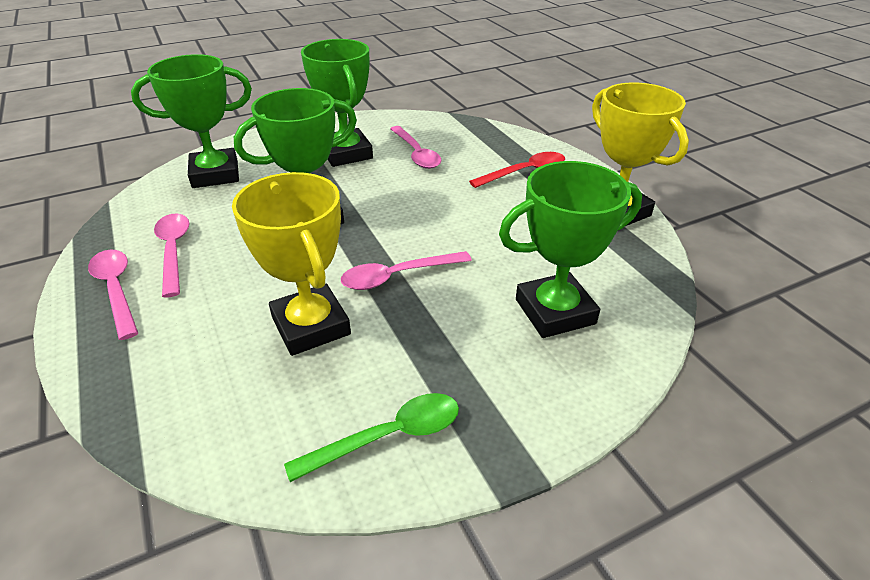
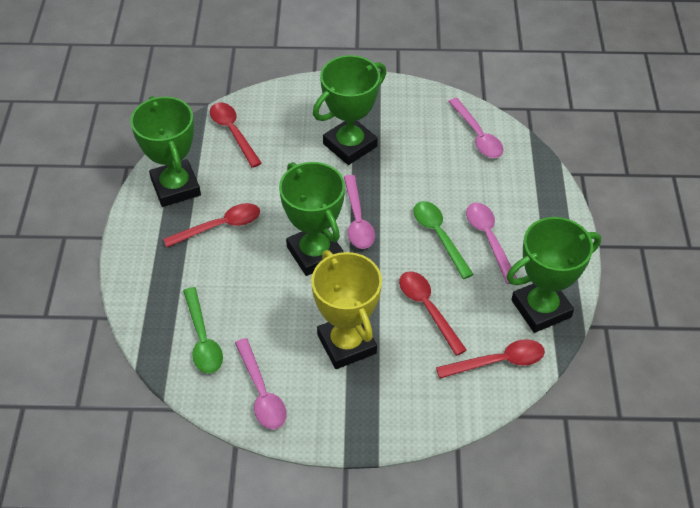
green spoon: [284,393,459,482] = 1 -> [183,287,223,373] [413,201,474,279] = 2
red spoon: [469,152,565,188] = 1 -> [163,203,260,247] [210,102,262,168] [399,271,467,356] [436,339,545,379] = 4
yellow trophy: [232,172,351,356] [592,83,689,226] = 2 -> [311,250,382,369] = 1

